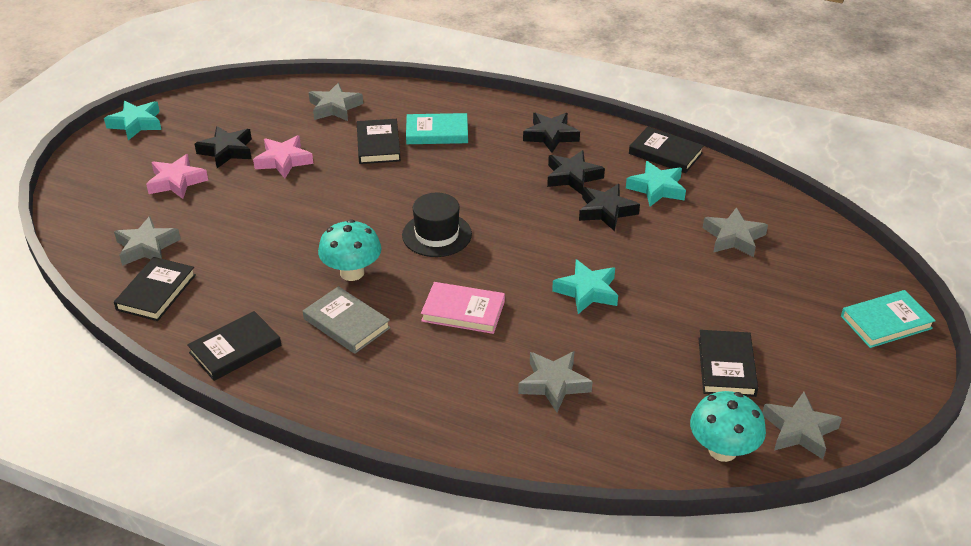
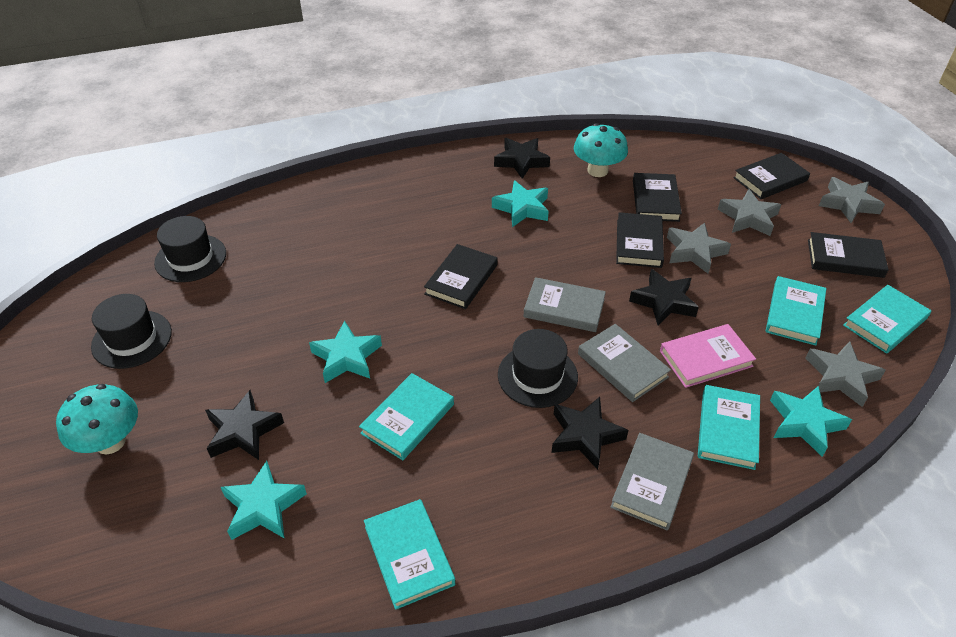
black hat: [402,193,472,257] = 1 -> [91,294,172,369] [154,216,226,282] [498,329,578,408] = 3
grey book: [303,286,391,354] = 1 -> [523,277,606,332] [578,324,671,402] [610,433,694,530] = 3
grey star: [114,216,181,266] [309,83,363,121] [518,351,593,412] [703,207,768,257] [762,392,842,459] = 5 -> [667,223,731,274] [718,189,781,236] [805,341,886,407] [819,177,885,223] = 4
pink star: [146,154,208,199] [253,135,313,178] = 2 -> none = 0
turquoise book: [406,113,468,144] [841,290,936,348] = 2 -> [359,373,454,460] [364,499,455,610] [698,385,760,470] [766,276,826,346] [843,285,932,354] = 5
turquoise star: [104,101,161,140] [552,259,618,314] [626,161,686,206] = 3 -> [221,461,307,540] [309,320,382,383] [492,180,549,227] [770,386,852,457] = 4

